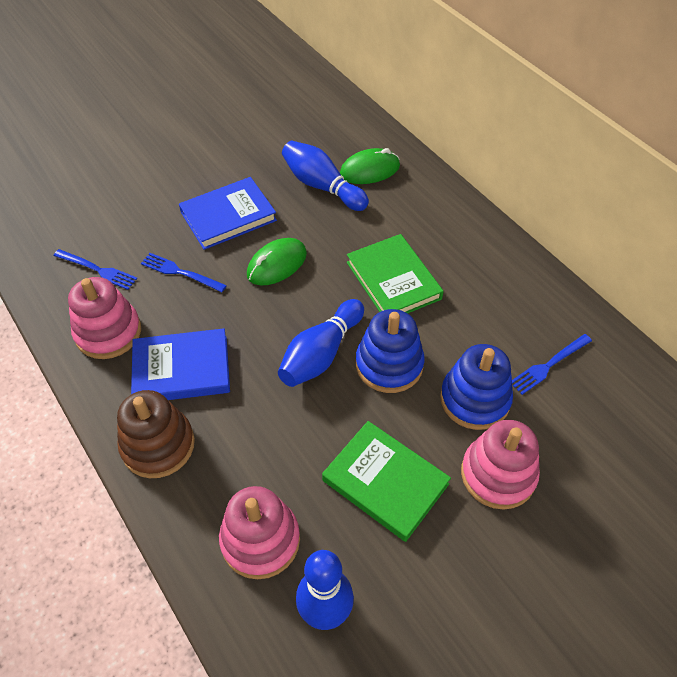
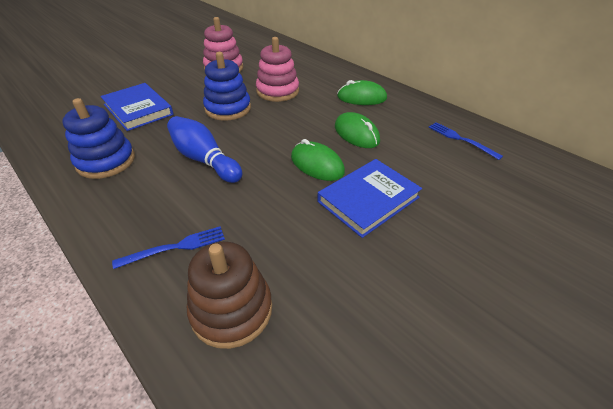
blue bowling pin: [278,299,364,387] [282,141,369,211] [296,550,354,630] = 3 -> [167,116,242,183] = 1
blue fork: [54,249,137,290] [141,253,227,292] [512,334,592,395] = 3 -> [112,226,225,269] [428,122,503,160] = 2
green book: [322,421,451,542] [347,234,444,313] = 2 -> none = 0
green mouse: [247,238,307,286] [340,148,400,184] = 2 -> [291,139,345,181] [335,112,380,148] [337,80,387,105] = 3
pink stacking toy: [68,277,141,359] [219,486,300,579] [461,420,540,510] = 3 -> [203,17,243,72] [256,37,299,102] = 2

